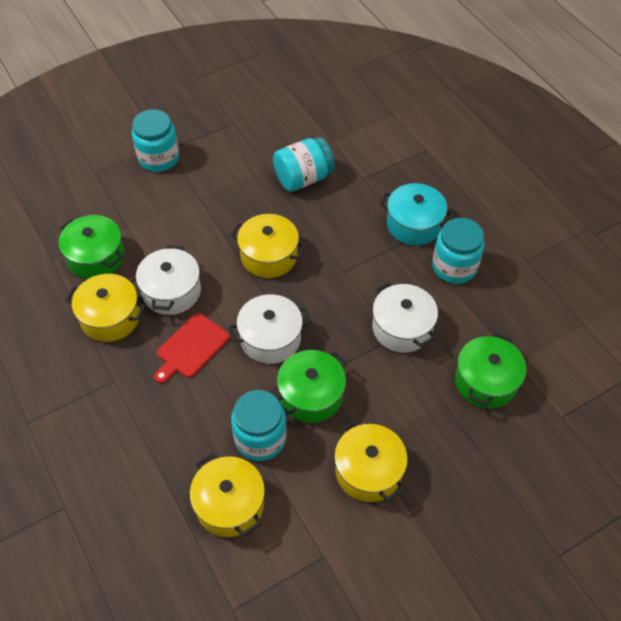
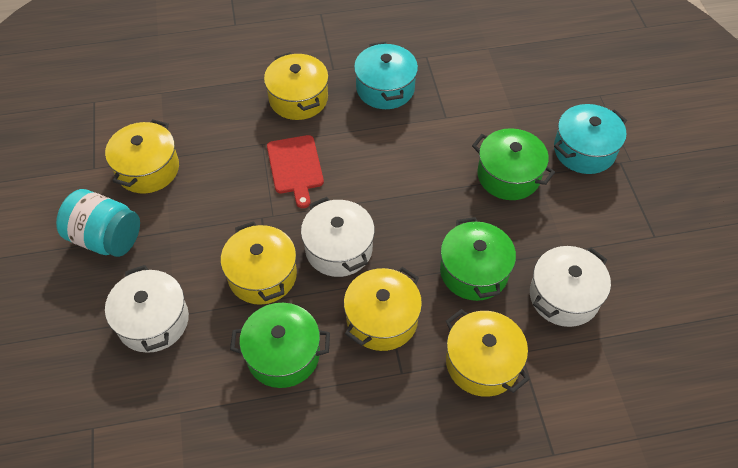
turquoise jar: [132,109,179,172] [231,390,287,461] [273,137,335,192] [432,218,485,284] = 4 -> [56,189,140,257] = 1
turquoise pot: [380,183,454,246] = 1 -> [354,42,418,109] [554,104,627,174] = 2
yellow pot: [65,274,146,342] [190,453,265,537] [230,214,306,278] [334,420,408,502] = 4 -> [105,119,179,193] [221,221,297,305] [264,52,329,120] [344,267,422,351] [446,309,530,397] = 5

